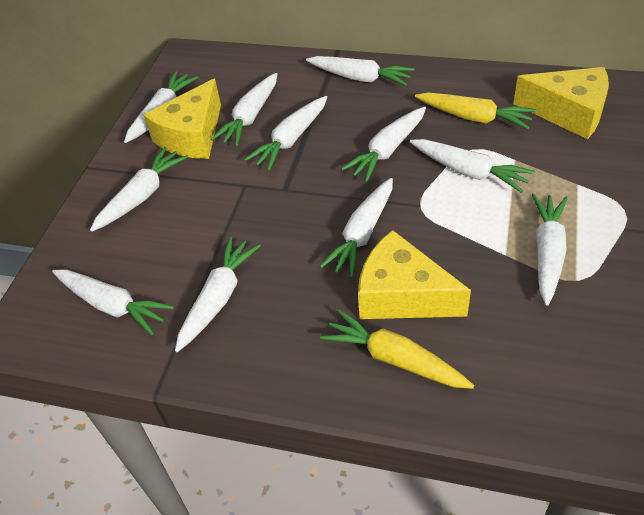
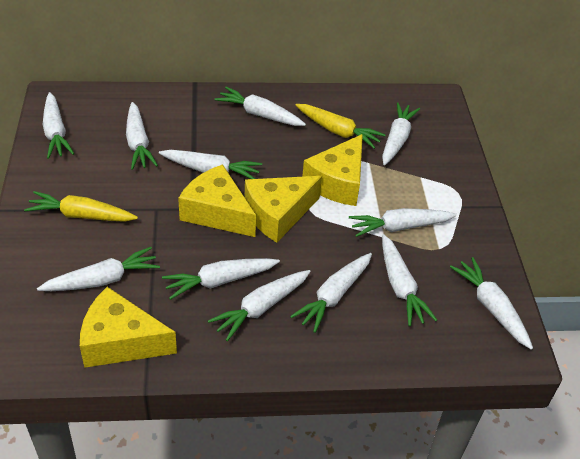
white carrot: [52,269,174,335] [90,147,188,232] [124,71,199,143] [175,237,261,352] [211,73,277,146] [245,96,327,171] [306,56,414,86] [320,178,393,278] [341,106,426,182] [410,139,534,193] [532,194,568,306] = 11 -> [37,247,160,291] [43,92,75,159] [126,102,158,170] [159,150,262,179] [162,258,280,300] [208,270,311,341] [215,87,306,126] [290,253,372,333] [349,208,457,237] [382,102,420,165] [382,234,437,326] [450,257,533,350] = 12
yellow cheese: [144,78,221,159] [358,230,471,319] [513,67,609,139] = 3 -> [80,287,177,368] [178,164,256,237] [245,176,322,243] [302,134,363,206] = 4

